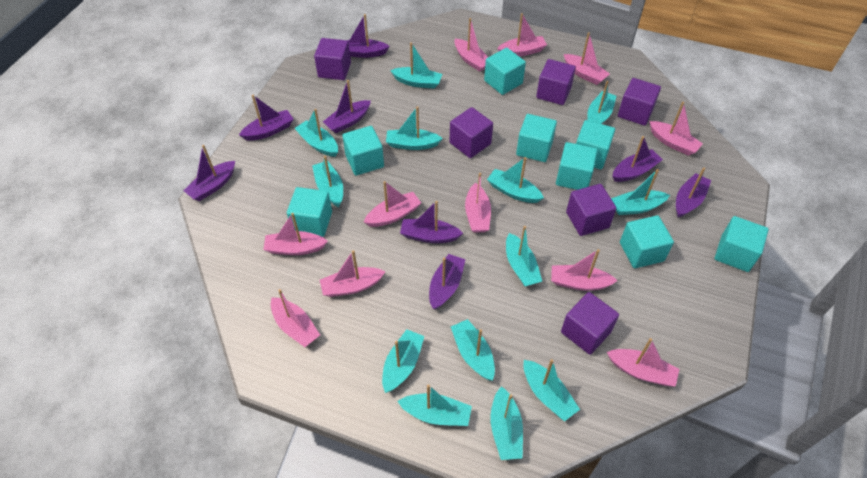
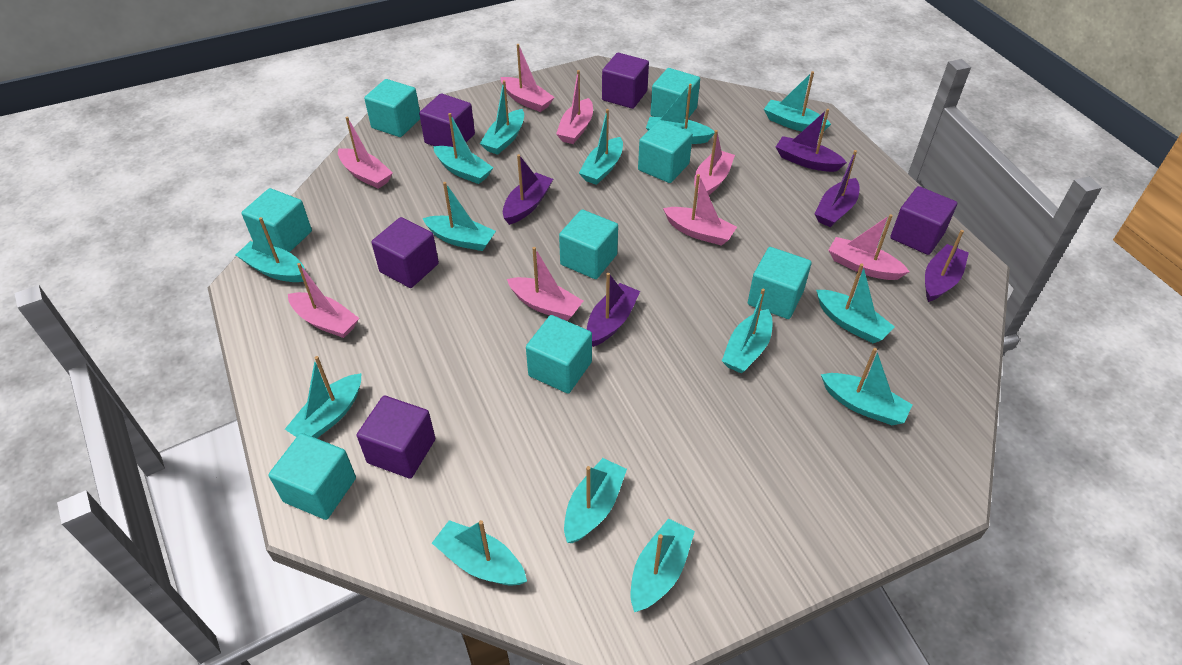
pink boat: [263,213,328,255] [271,289,320,347] [320,250,386,297] [364,181,421,227] [455,18,488,72] [465,173,491,233] [497,13,547,57] [551,249,618,291] [564,32,610,85] [607,338,679,387] [649,102,703,156] = 11 -> [288,263,359,338] [338,116,393,189] [501,44,555,112] [507,247,583,321] [556,70,593,144] [663,174,737,246] [694,130,735,195] [829,214,909,280] = 8
purple boat: [183,145,235,201] [239,95,293,141] [323,80,371,133] [347,14,390,58] [400,201,463,243] [429,254,465,310] [612,136,663,182] [676,168,711,218] = 8 -> [503,154,553,225] [587,273,640,347] [776,109,847,172] [815,150,859,227] [925,230,969,302] = 5
purple cube: [314,38,351,80] [450,107,493,158] [536,59,576,105] [561,292,619,355] [566,184,616,236] [618,78,661,126] = 6 -> [357,396,435,478] [371,217,439,288] [419,93,475,147] [602,53,649,109] [890,186,957,255] = 5
turquoise boat: [294,109,338,157] [312,156,343,207] [382,329,424,393] [386,106,443,150] [390,42,442,89] [397,384,472,426] [451,319,495,381] [487,157,544,203] [491,386,523,460] [506,226,542,286] [523,359,580,422] [587,81,616,124] [611,169,670,215] = 13 -> [236,217,305,282] [285,356,361,438] [422,182,496,251] [432,520,527,585] [433,113,493,184] [480,80,524,155] [564,458,627,543] [579,109,623,185] [631,519,695,612] [646,84,715,144] [722,289,772,373] [764,71,831,133] [816,264,895,343] [821,348,912,425] = 14

